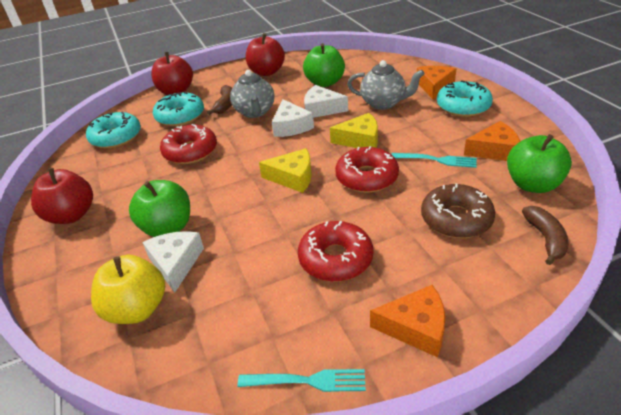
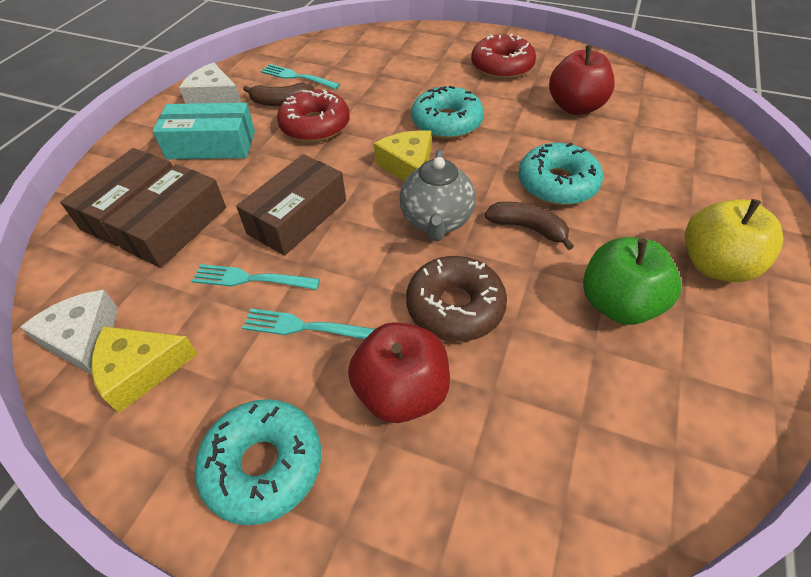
brown box: none = 0 -> [60,148,173,246] [104,164,226,268] [236,154,346,255] = 3
green apple: [129,180,190,237] [303,43,345,87] [507,134,572,193] = 3 -> [583,237,681,325] = 1
grey teapot: [230,70,274,118] [347,60,425,110] = 2 -> [400,150,476,241] = 1
orange cheese: [370,285,445,357] [417,66,456,100] [464,121,520,161] = 3 -> none = 0
red apple: [31,168,93,224] [151,52,193,95] [246,33,285,76] = 3 -> [348,322,450,423] [549,45,615,115] = 2
red donut: [160,124,217,164] [298,221,373,282] [335,146,399,193] = 3 -> [277,90,350,142] [471,34,536,79] = 2
turquoise box: none = 0 -> [153,103,255,159] = 1
turquoise fork: [237,369,366,392] [391,153,477,168] = 2 -> [192,264,320,290] [242,309,375,340] [261,64,340,90] = 3
white cheese: [142,231,204,293] [272,99,314,137] [304,85,348,118] = 3 -> [20,290,118,375] [179,62,241,104] = 2

